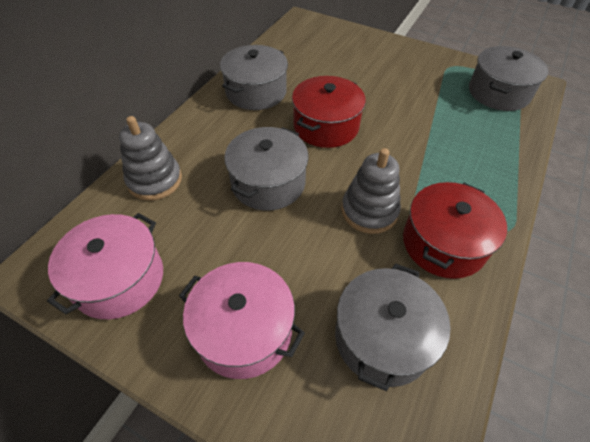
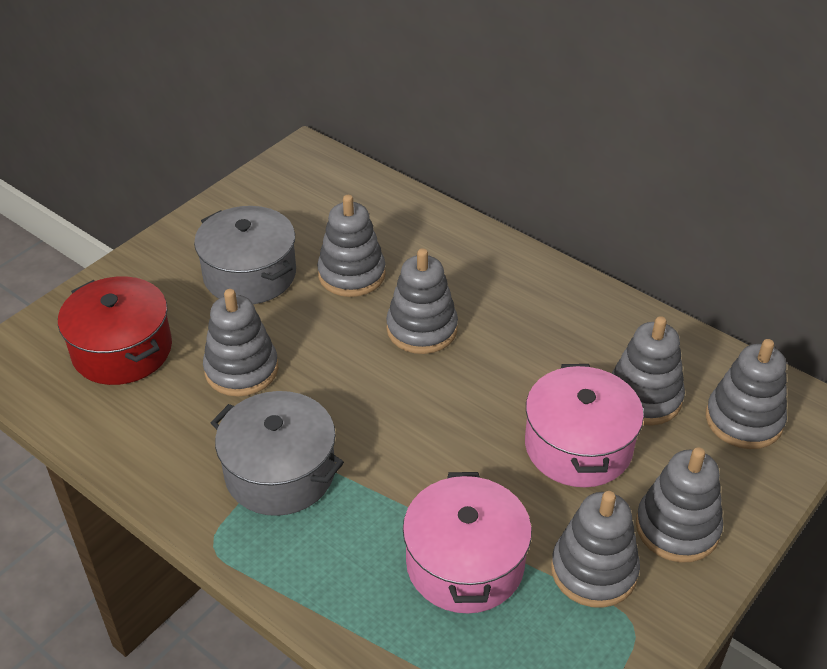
grey pot: [220,45,288,110] [224,127,309,211] [335,263,450,391] [469,46,548,111] = 4 -> [194,206,296,304] [211,391,344,516] = 2
grey stacking toy: [119,116,182,201] [342,148,401,234] = 2 -> [203,289,278,397] [317,195,386,297] [386,248,458,354] [551,491,640,608] [612,316,685,426] [636,447,723,563] [706,339,787,449] = 7
red pot: [292,76,366,148] [403,182,507,279] = 2 -> [58,276,172,385] = 1

